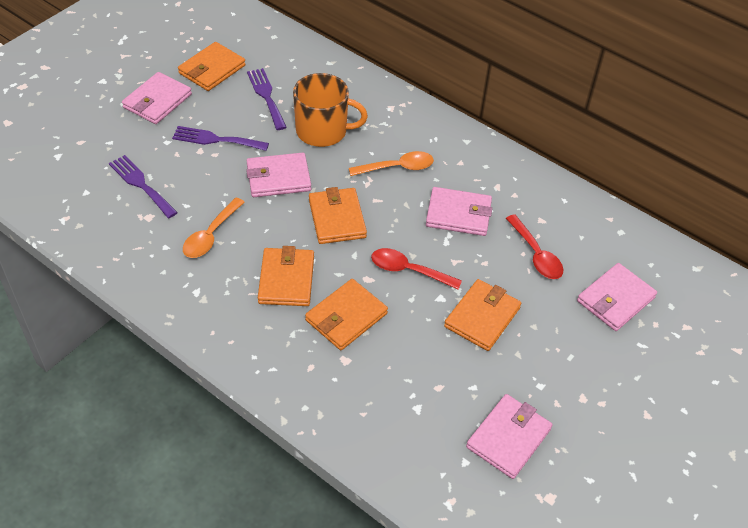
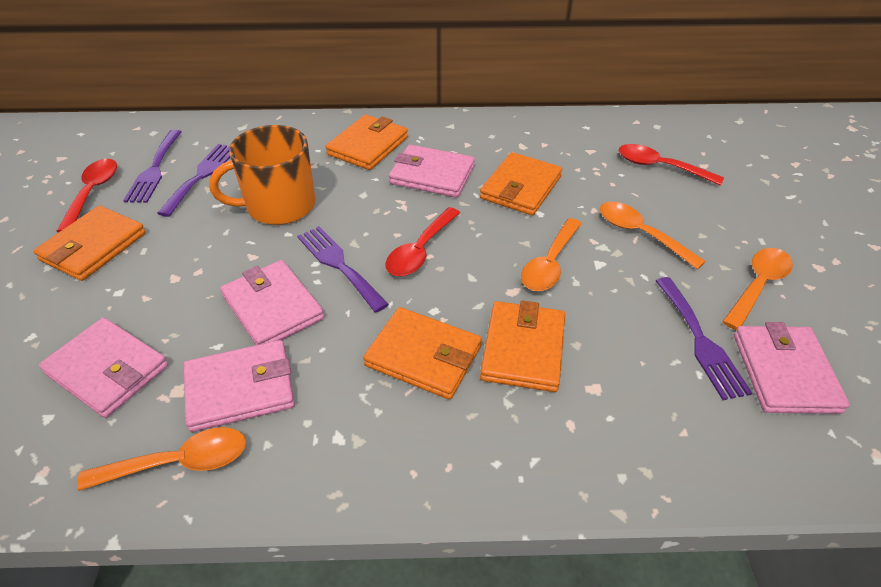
orange spoon: [183,198,245,258] [349,151,434,176] = 2 -> [77,427,246,491] [521,218,582,291] [600,202,706,269] [722,248,793,330] = 4
purple fork: [109,155,178,218] [172,126,269,151] [247,68,287,130] = 3 -> [123,130,181,203] [157,144,230,217] [297,226,389,312] [656,277,752,400] = 4
red spoon: [371,248,462,289] [506,214,563,279] = 2 -> [56,159,117,233] [385,207,460,276] [619,144,724,186] = 3

